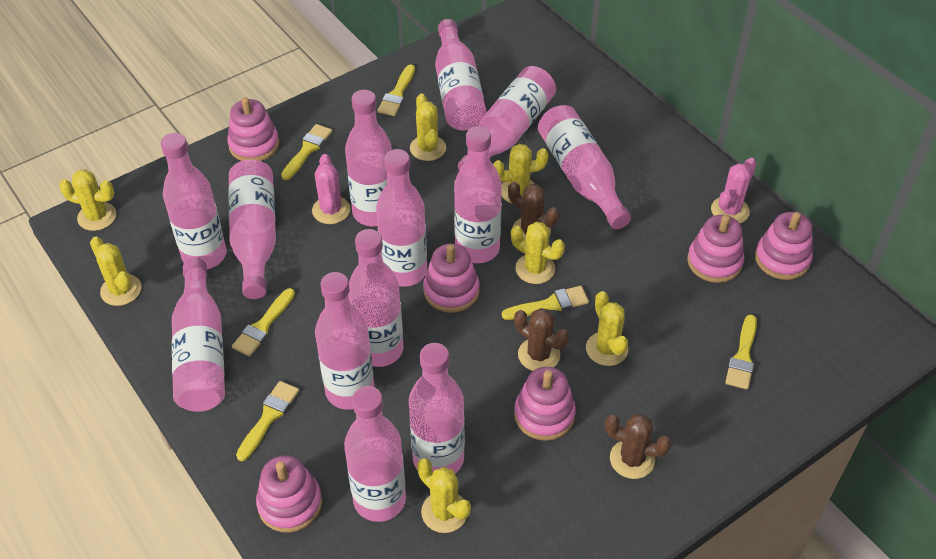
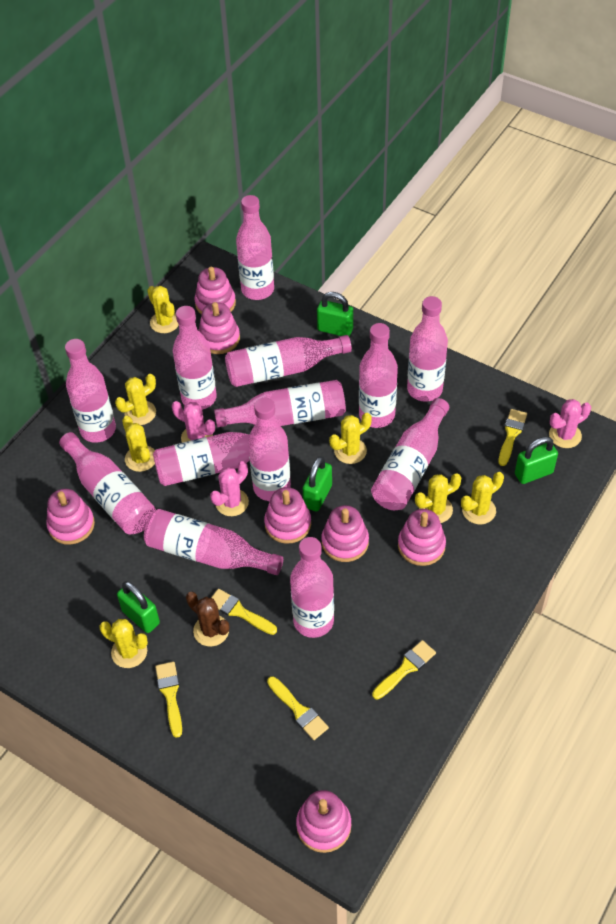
brown cactus: [508,182,559,240] [514,308,569,371] [605,414,672,479] = 3 -> [186,592,229,646] = 1
green padlock: none = 0 -> [117,581,160,633] [302,456,332,512] [317,292,353,336] [515,437,558,484] = 4
pink cactus: [312,154,350,224] [711,158,757,223] = 2 -> [172,401,215,443] [210,461,249,516] [549,399,591,448] = 3
pink stacking toy: [227,97,279,161] [256,455,322,533] [423,244,480,313] [514,367,576,441] [687,215,744,283] [755,212,813,280] = 6 -> [46,489,95,545] [195,267,236,315] [198,302,240,354] [264,487,311,544] [296,790,351,853] [321,505,369,562] [398,509,446,566] = 7
yellow brush: [232,288,295,357] [236,381,299,461] [281,124,332,180] [377,64,415,116] [502,286,589,320] [725,315,757,390] = 6 -> [155,662,182,738] [211,589,277,635] [267,676,329,740] [372,640,436,700] [498,409,527,466] = 5

